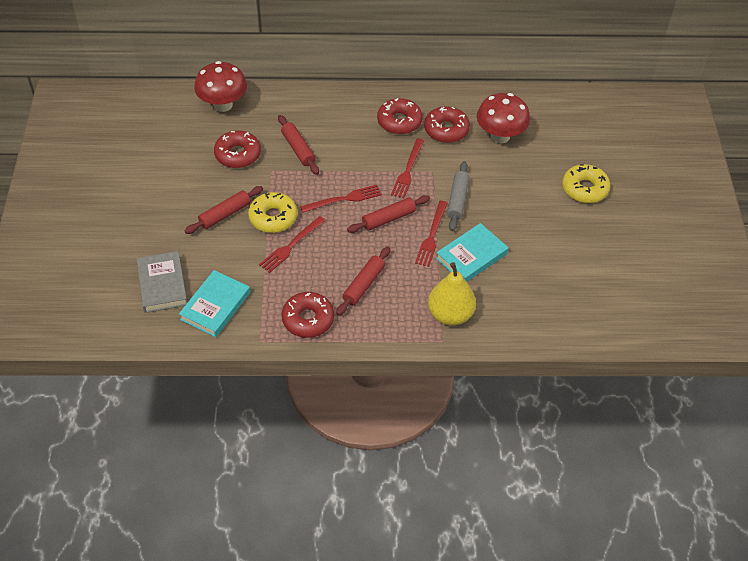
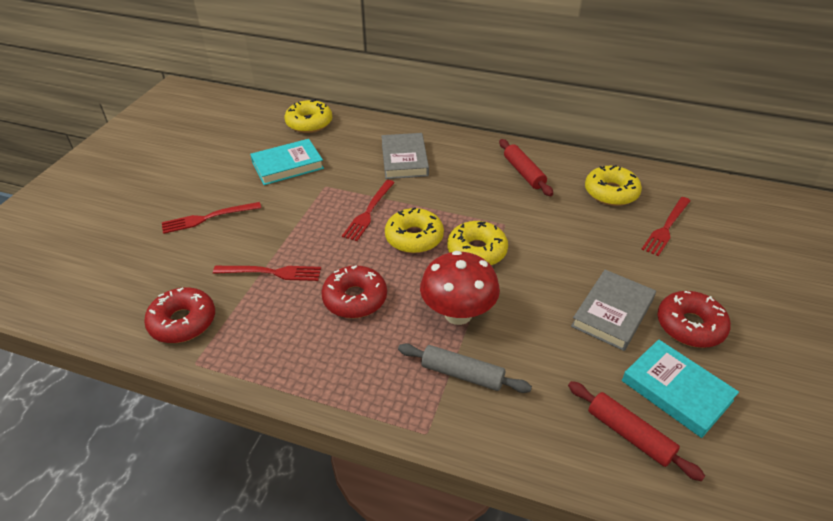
grey book: [136,251,187,313] = 1 -> [381,133,429,179] [571,270,656,351] = 2
red donut: [214,131,261,168] [282,292,334,338] [377,98,423,134] [424,106,470,143] = 4 -> [144,287,215,343] [321,266,387,318] [657,291,731,348] = 3
red mushroom: [194,61,247,112] [477,93,530,143] = 2 -> [420,251,500,325] = 1
red rolling pin: [185,186,263,234] [278,115,319,175] [336,246,390,316] [347,195,430,233] = 4 -> [499,139,553,196] [568,381,705,481] = 2
yellow donut: [248,192,297,233] [562,164,610,203] = 2 -> [285,100,332,133] [385,208,444,253] [447,221,508,265] [585,165,642,206] = 4
yellow pear: [428,262,476,326] = 1 -> none = 0

